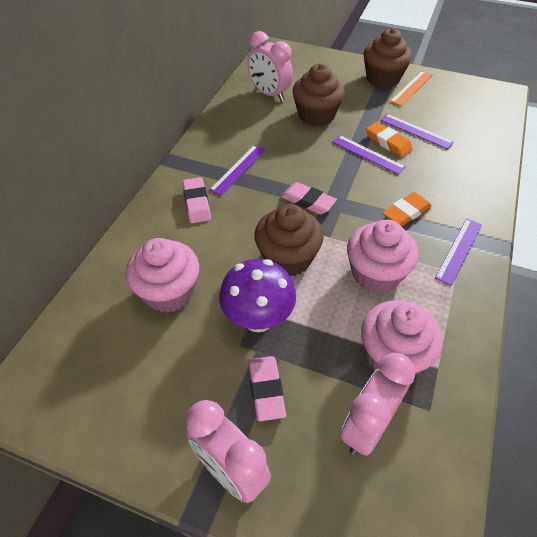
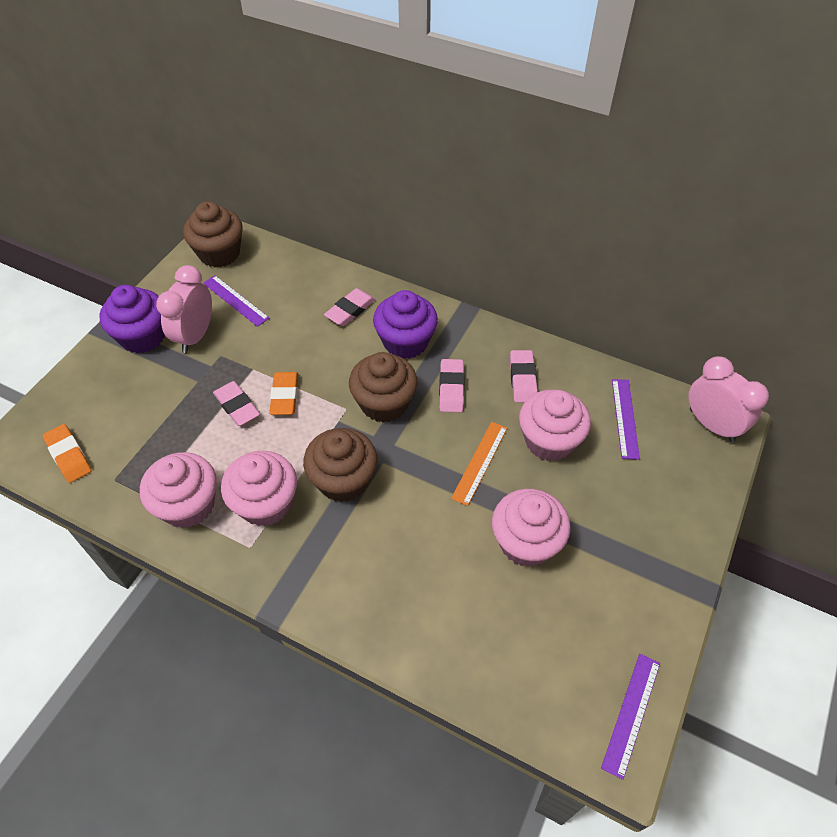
pink clock: [185,400,271,503] [247,31,293,101] [341,353,416,456] = 3 -> [156,265,212,353] [688,356,769,442] = 2
pink cupcake: [126,238,199,313] [347,219,419,293] [361,300,443,375] = 3 -> [140,452,217,528] [221,451,297,526] [492,489,571,567] [519,390,591,461] = 4
pink eraser: [182,177,211,223] [248,356,286,421] [281,182,337,214] = 3 -> [213,381,260,426] [324,288,375,326] [439,359,464,412] [510,350,538,403] = 4
purple cupcake: none = 0 -> [99,285,165,353] [373,290,438,359] = 2
purple mushroom: [219,259,296,332] = 1 -> none = 0
purple ruler: [209,145,266,196] [332,135,406,175] [380,114,454,149] [435,218,482,286] = 4 -> [203,275,269,327] [601,654,660,780] [612,379,640,460] = 3

